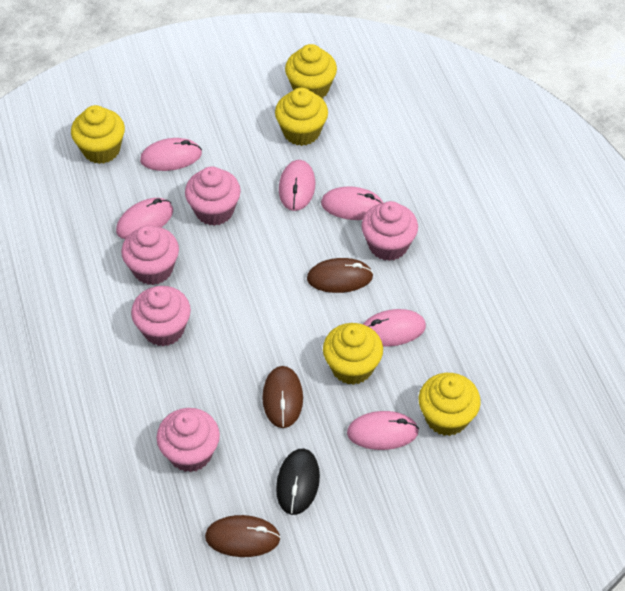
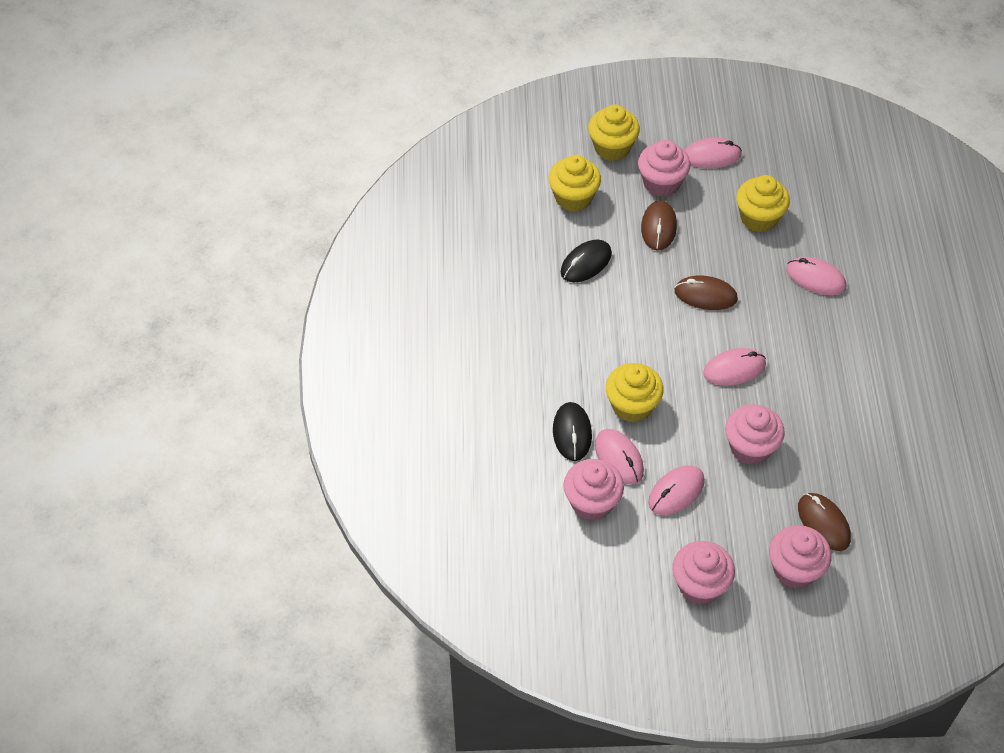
black mouse: [276,449,320,515] = 1 -> [553,402,592,461] [561,240,612,282] = 2
pink mouse: [116,198,173,239] [140,138,202,171] [279,160,315,211] [321,186,383,220] [347,411,419,450] [363,309,426,347] = 6 -> [595,429,644,484] [648,465,705,515] [684,137,742,169] [703,348,766,386] [786,257,847,295] = 5
yellow cupcake: [71,105,125,164] [275,88,328,146] [285,44,337,98] [323,323,383,385] [419,373,481,436] = 5 -> [548,155,601,212] [588,104,640,161] [606,363,664,423] [736,175,790,232] = 4

